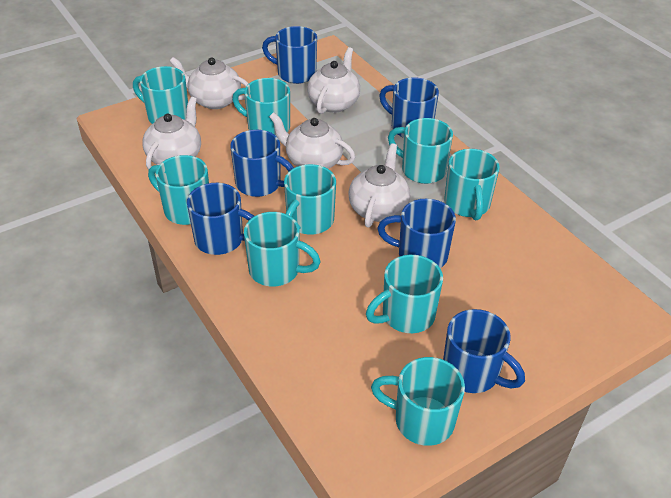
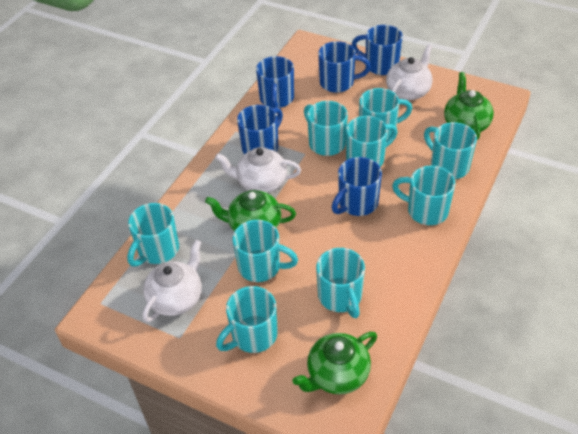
blue mug: [187,183,254,255] [230,130,294,197] [262,26,317,84] [377,198,456,268] [379,77,439,138] [443,309,525,393] = 6 -> [237,105,283,154] [256,56,294,108] [318,41,371,93] [332,157,382,216] [352,25,403,75] = 5
green teapot: none = 0 -> [205,190,296,232] [292,332,377,394] [444,72,494,140] = 3
white teapot: [142,97,201,170] [170,57,249,109] [269,112,355,169] [307,47,360,114] [348,143,410,228] = 5 -> [143,240,202,322] [215,147,301,193] [386,44,433,101] = 3

